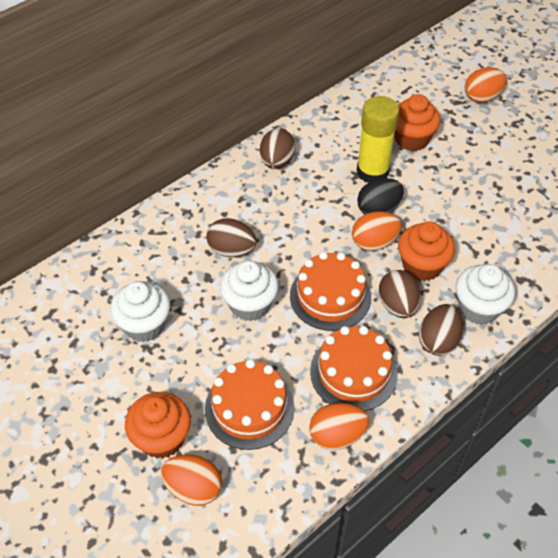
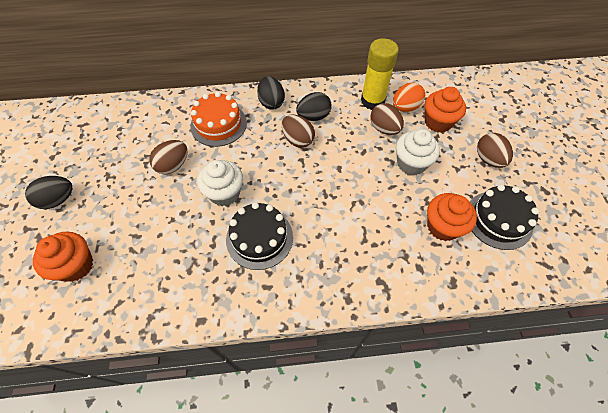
black cake: none = 0 -> [226,202,293,270] [470,184,539,250] = 2
black egg: [357,178,404,214] = 1 -> [25,176,72,209] [257,76,285,110] [296,92,332,121] = 3
orange cake: [205,359,295,450] [290,252,371,331] [310,326,398,411] = 3 -> [190,92,247,147] = 1
orange egg: [161,455,222,506] [309,403,369,450] [352,211,402,251] [465,67,507,103] = 4 -> [393,82,425,112] = 1
white cupcake: [110,281,170,342] [220,261,279,321] [456,264,515,325] = 3 -> [197,160,243,206] [396,129,440,175] = 2

